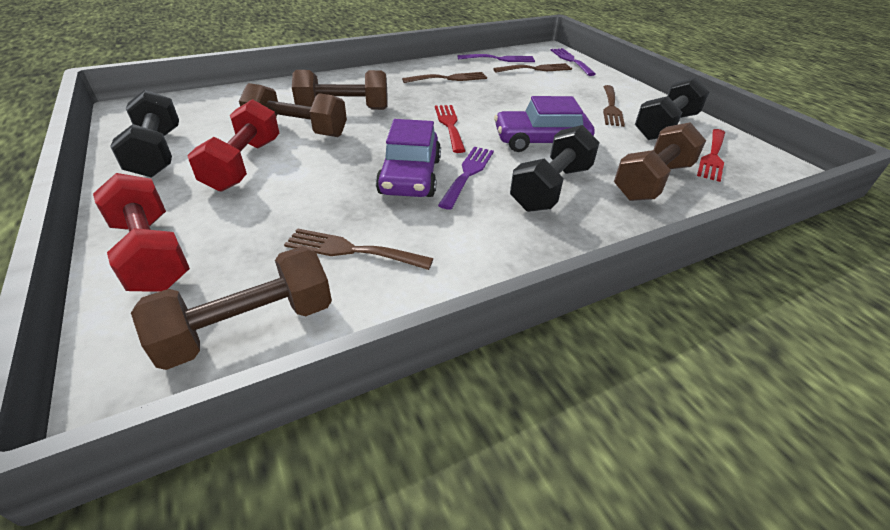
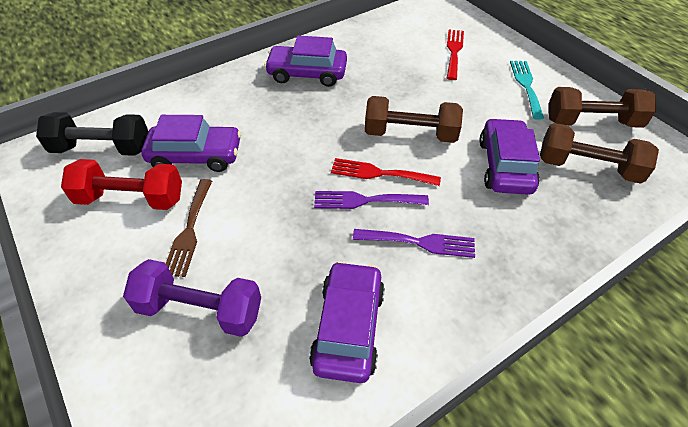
black dumbbell: [110,90,179,178] [510,125,600,212] [635,77,709,140] = 3 -> [36,112,149,156] = 1
brown dumbbell: [131,247,332,370] [239,83,347,137] [292,70,387,110] [614,122,706,201] = 4 -> [365,96,463,143] [540,123,659,184] [549,87,656,128] = 3
brown fork: [284,228,433,270] [402,72,487,83] [493,63,572,72] [603,85,625,127] = 4 -> [166,179,212,277] = 1
purple car: [376,119,441,197] [494,96,594,152] = 2 -> [141,115,241,172] [264,36,347,87] [309,261,385,383] [479,118,540,195] = 4
purple dumbbell: none = 0 -> [123,259,261,337] = 1
purple fork: [438,147,494,210] [457,54,535,62] [551,48,596,76] = 3 -> [314,191,429,209] [353,229,475,258] = 2
red dumbbell: [93,173,190,292] [187,99,279,192] = 2 -> [61,159,182,210] = 1
turquoise fork: none = 0 -> [510,61,544,120] = 1

